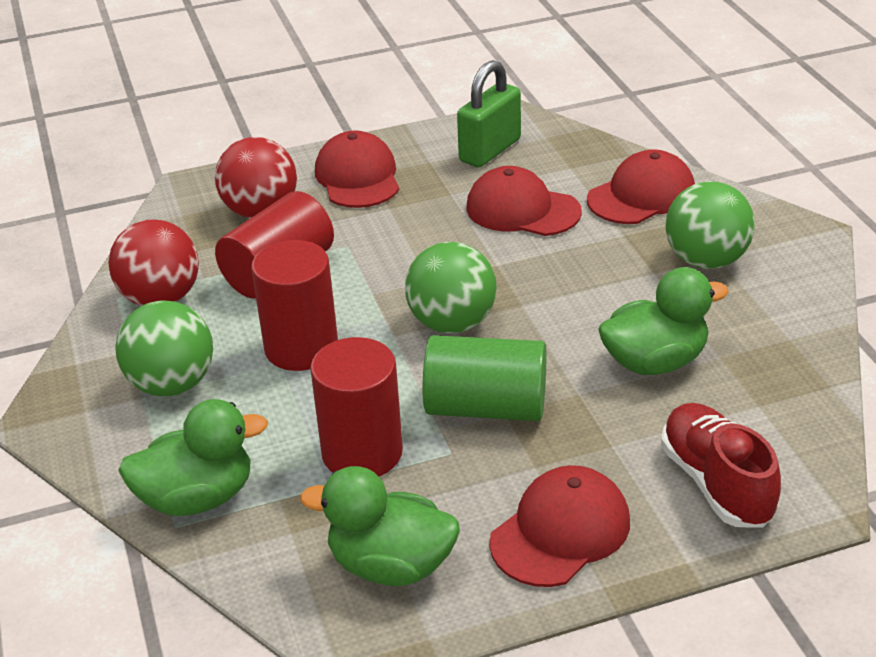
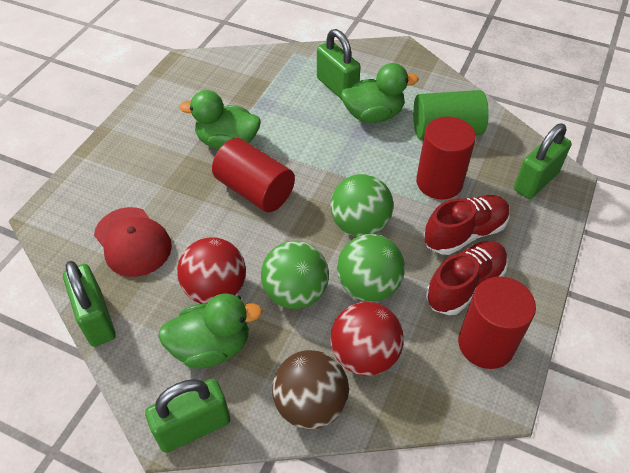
brown ball: none = 0 -> [272,350,349,429] = 1
green padlock: [457,60,521,167] = 1 -> [63,261,116,347] [145,379,230,453] [317,29,361,100] [514,124,572,199] = 4
red cap: [315,130,399,208] [466,166,582,236] [489,465,630,587] [587,149,695,224] = 4 -> [94,207,172,277] = 1
red shoe: [661,403,781,528] = 1 -> [424,195,510,255] [426,241,508,315] = 2

